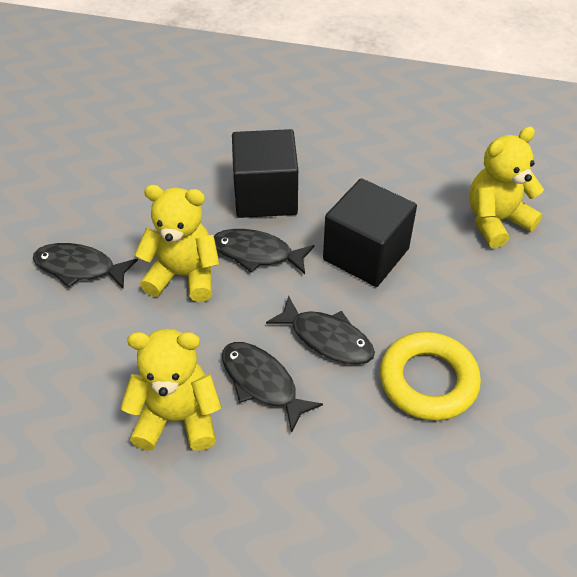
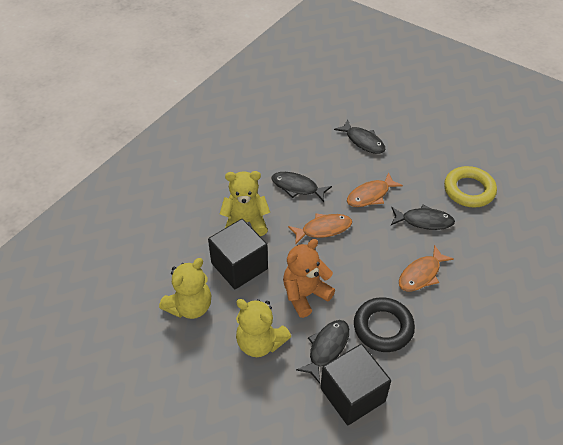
black ring: none = 0 -> [354,297,415,352] = 1
orange fish: none = 0 -> [288,213,352,245] [347,172,403,207] [399,245,454,291] = 3
orange teddy bear: none = 0 -> [283,239,335,318] = 1

